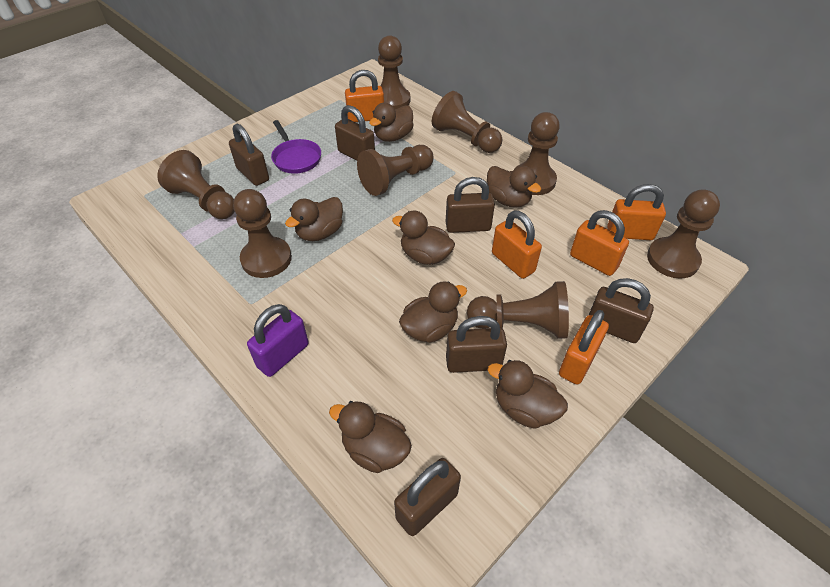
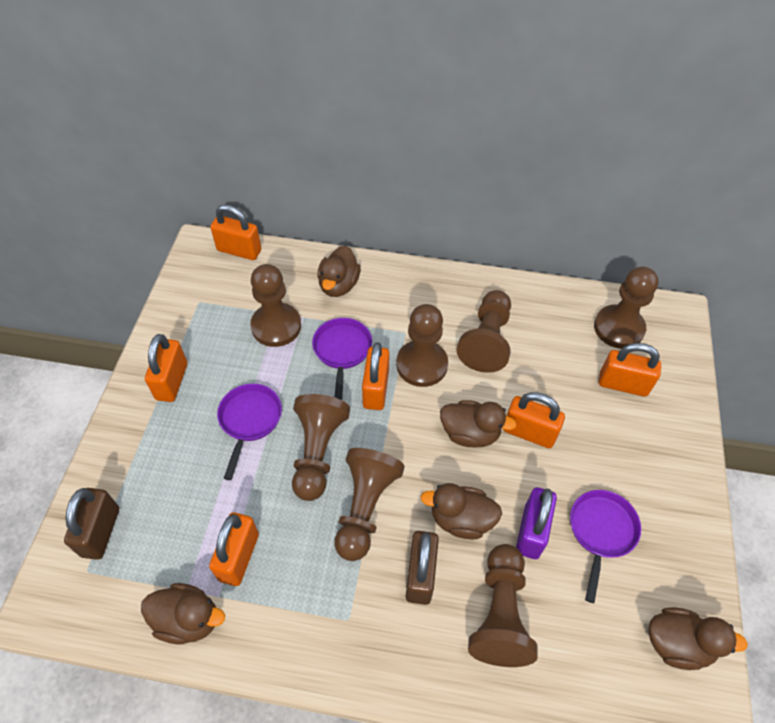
brown duck: [285,197,343,241] [329,401,412,473] [369,103,414,142] [392,211,455,265] [399,281,467,343] [487,166,541,208] [488,360,568,429] = 7 -> [141,583,225,645] [317,246,361,297] [420,483,502,540] [440,400,517,448] [648,607,748,670] = 5
brown padlock: [229,124,269,186] [335,105,375,161] [394,458,461,536] [446,177,495,233] [446,316,507,373] [589,278,654,343] = 6 -> [64,488,119,560] [406,531,439,605] = 2
brown pawn: [157,150,235,219] [233,189,292,278] [357,145,434,196] [378,35,410,109] [432,91,502,153] [467,281,569,339] [516,112,560,195] [647,189,720,279] = 8 -> [250,264,301,347] [292,394,350,501] [334,448,405,561] [396,304,448,387] [457,290,511,373] [468,544,538,667] [594,267,659,349] = 7
orange padlock: [345,70,384,122] [492,211,542,279] [559,310,609,385] [570,210,629,276] [607,184,666,240] = 5 -> [145,334,187,402] [209,512,259,586] [210,205,261,260] [362,342,390,410] [503,392,565,448] [599,343,661,397] = 6
purple pan: [271,120,321,174] = 1 -> [217,384,282,480] [312,318,372,400] [570,490,641,603] = 3

